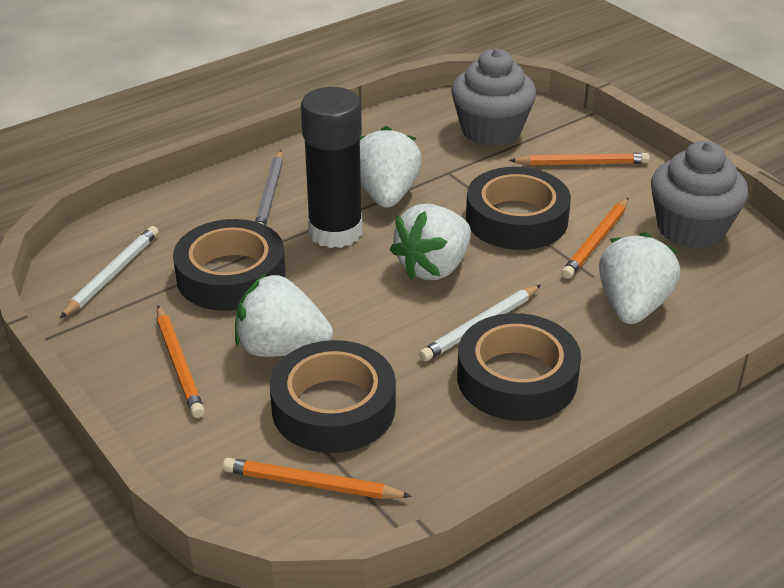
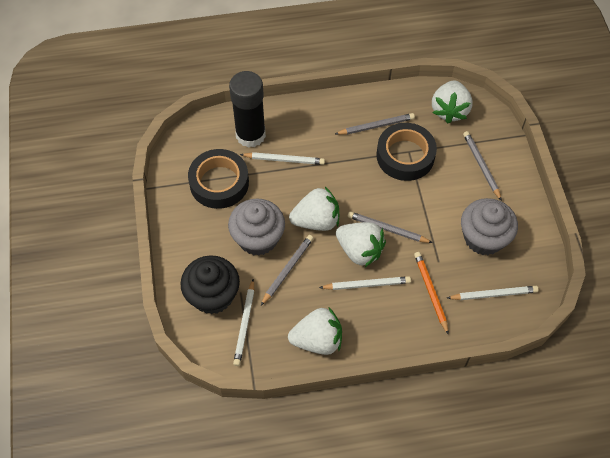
black cupcake: none = 0 -> [180,255,240,314] = 1
black tape: [173,219,286,311] [270,340,396,453] [457,313,581,421] [466,167,571,250] = 4 -> [188,149,249,209] [376,123,437,181] = 2
grey pencil: [255,150,283,225] = 1 -> [261,235,313,305] [335,113,415,135] [348,211,433,243] [463,131,502,201] = 4
orange pencil: [157,306,205,418] [223,458,412,499] [509,153,650,165] [561,198,629,279] = 4 -> [414,252,449,335] = 1
white pencil: [60,226,159,318] [419,285,541,361] = 2 -> [233,278,254,366] [240,152,325,165] [319,276,411,290] [447,286,539,300] = 4

